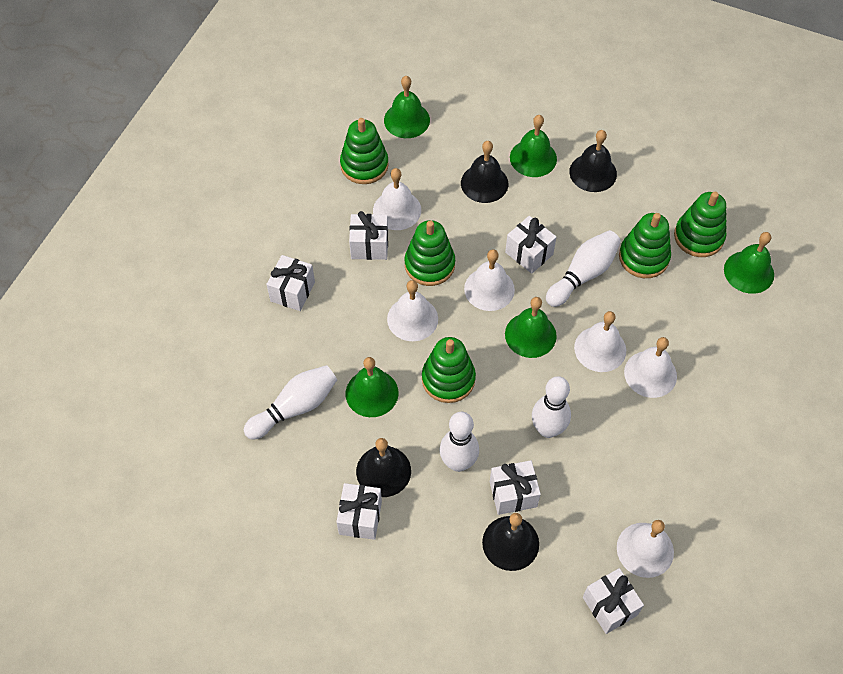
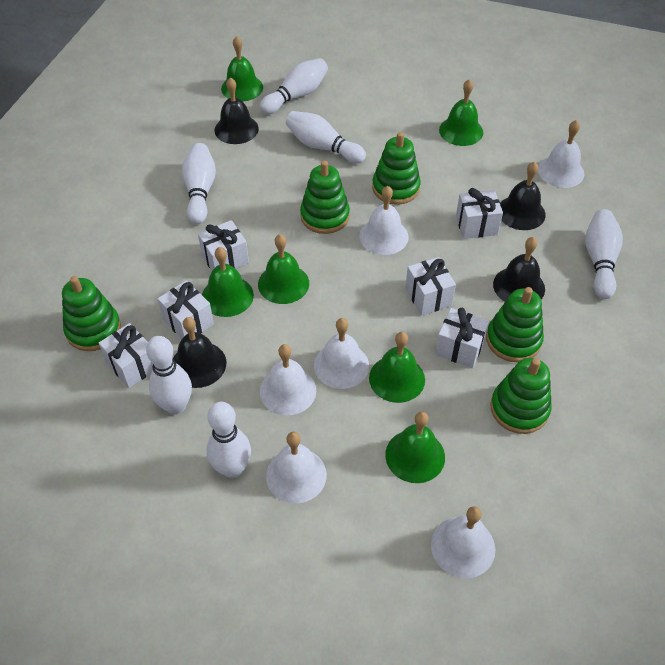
green bell: [346,357,398,417] [384,76,430,138] [505,297,557,358] [510,115,557,177] [724,232,774,294] = 5 -> [202,247,254,317] [221,36,263,101] [258,234,309,304] [369,332,425,403] [385,411,445,483] [439,79,483,146] = 6
white bowling pin: [244,365,337,440] [440,412,479,472] [532,376,571,438] [546,230,621,307] = 4 -> [146,336,192,415] [182,143,216,224] [207,402,251,478] [260,58,328,115] [286,111,366,164] [585,209,623,299] = 6

